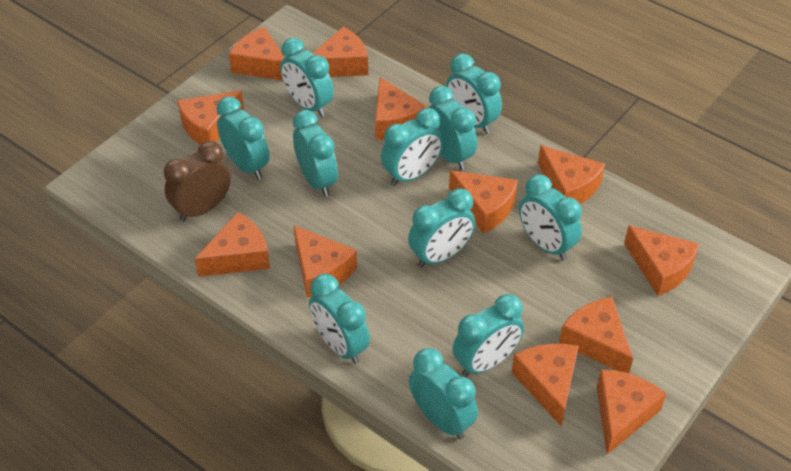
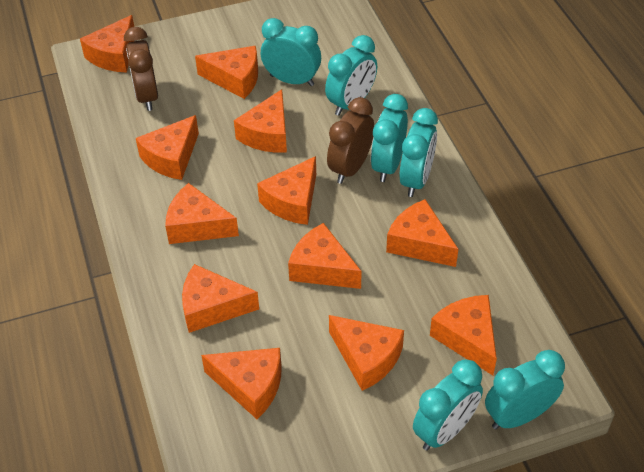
brown clock: [164,141,231,222] = 1 -> [124,27,158,111] [327,97,374,184] = 2
turquoise clock: [217,96,270,179] [280,38,334,117] [293,110,338,197] [309,274,370,364] [381,108,443,186] [408,188,475,268] [409,348,478,439] [429,86,477,170] [446,53,502,134] [452,294,524,377] [519,174,582,260] = 11 -> [261,18,321,86] [325,35,377,116] [371,94,408,182] [400,108,438,197] [413,359,483,451] [485,350,565,429] = 6

